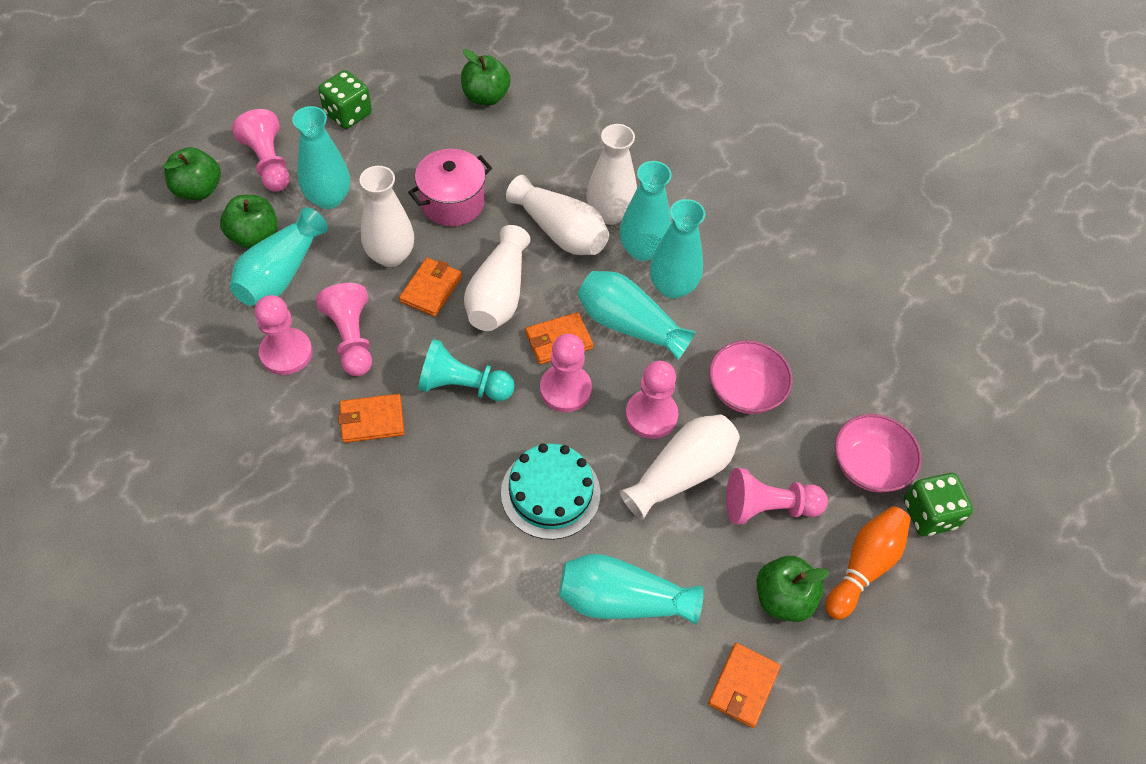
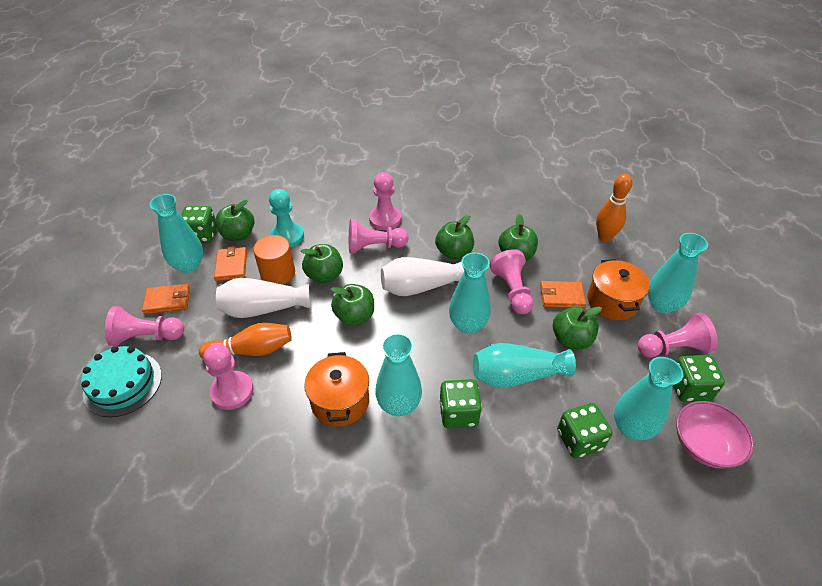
green apple: [163,147,221,200] [220,195,278,248] [461,49,511,106] [757,556,829,622] = 4 -> [215,200,254,241] [301,244,343,283] [331,284,374,326] [435,215,474,259] [499,214,538,261] [553,306,602,349] = 6
green dice: [318,70,372,129] [904,473,973,537] = 2 -> [181,206,217,243] [439,379,482,428] [557,403,612,458] [673,355,725,402] = 4
orange bowling pin: [826,506,911,620] = 1 -> [199,323,292,359] [596,174,632,242] = 2
orange cylinder: none = 0 -> [253,235,295,285] = 1
orange pot: none = 0 -> [304,352,369,427] [587,259,650,320] = 2
orange wallet: [338,394,404,443] [399,258,462,317] [525,312,593,365] [708,643,781,728] = 4 -> [142,284,190,314] [214,246,247,281] [540,281,586,308] = 3
pink bowl: [709,340,793,414] [835,414,922,492] = 2 -> [676,401,754,469] = 1
pink pot: [408,149,492,226] = 1 -> none = 0
white vase: [360,166,414,267] [464,225,531,331] [506,175,609,255] [586,124,637,225] [620,414,740,520] = 5 -> [216,278,310,318] [381,257,464,296] = 2

